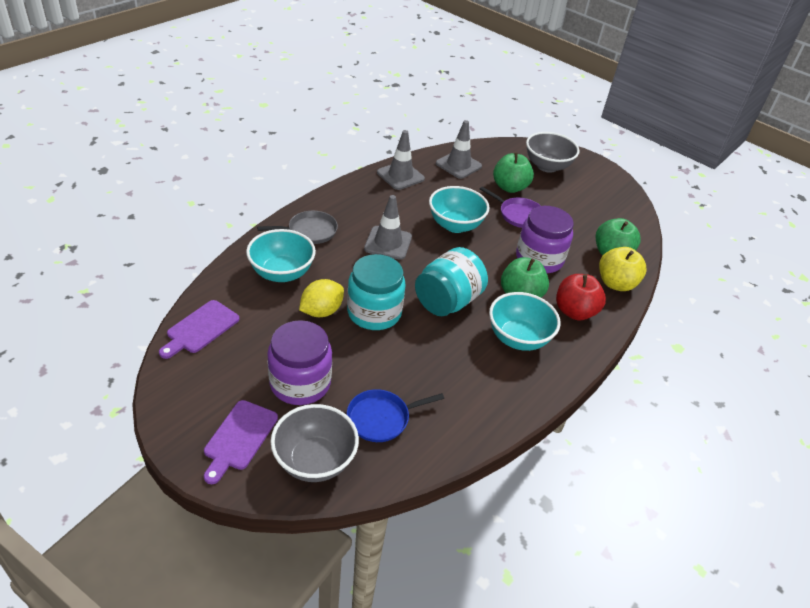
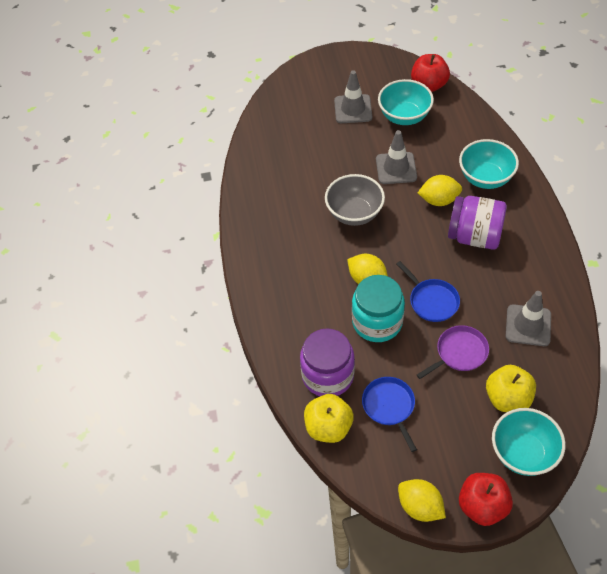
blue pan: [347,389,444,442] = 1 -> [362,377,417,452] [397,261,460,322] = 2
green apple: [493,153,534,193] [501,257,549,298] [596,218,641,256] = 3 -> none = 0
grey bowl: [271,404,359,482] [526,132,580,173] = 2 -> [325,174,385,226] = 1
grey pan: [257,211,338,244] = 1 -> none = 0
purple cutting board: [159,300,239,359] [204,400,278,484] = 2 -> none = 0
red apple: [556,274,606,321] = 1 -> [411,54,450,92] [459,473,513,526] = 2
turquoise jar: [347,254,406,330] [415,247,488,316] = 2 -> [352,275,405,342] = 1
yellow apple: [599,247,647,291] = 1 -> [304,394,354,443] [486,365,536,412] = 2
yellow lemon: [299,279,344,317] = 1 -> [347,254,388,284] [398,479,446,522] [418,175,462,206] = 3

